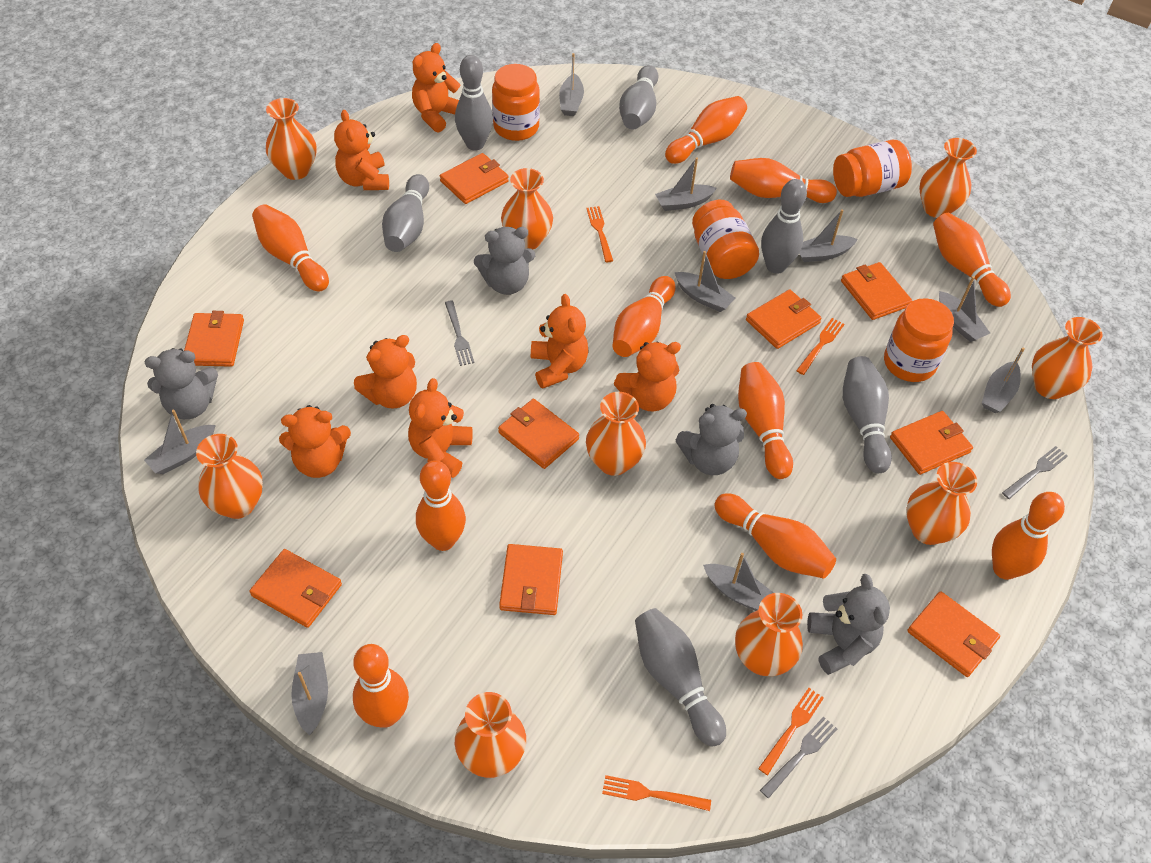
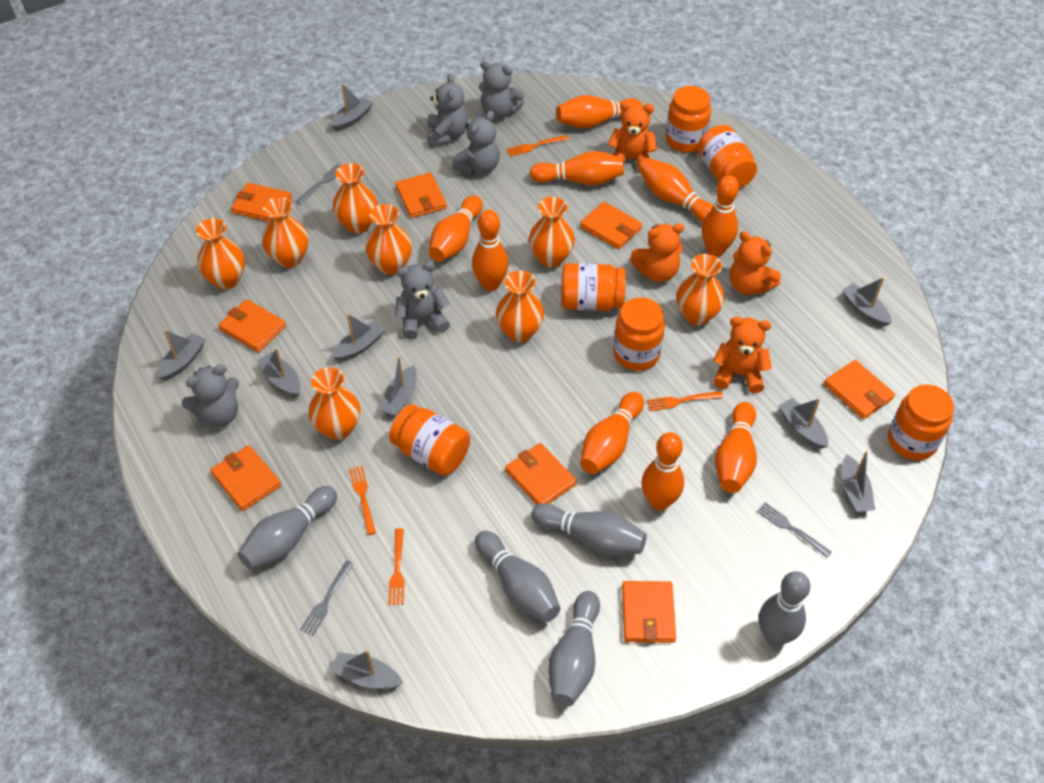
grey bowling pin: [382,174,429,252] [455,55,493,151] [619,65,658,130] [635,608,726,747] [761,179,807,274] [843,356,892,473] = 6 -> [238,486,337,569] [475,531,560,622] [531,503,647,556] [548,591,600,707] [759,571,810,646] = 5
grey teddy bear: [145,348,218,419] [474,227,535,295] [676,404,747,475] [807,574,890,675] = 4 -> [182,365,239,427] [395,262,450,339] [427,74,468,147] [452,111,500,175] [479,61,524,119] = 5
orange bowling pin: [252,204,329,292] [353,644,409,728] [416,460,466,551] [612,276,675,357] [665,96,747,164] [714,493,836,579] [730,158,837,203] [738,362,793,479] [933,213,1011,307] [992,492,1065,580] = 10 -> [429,195,483,262] [472,210,509,291] [530,151,624,185] [556,95,642,128] [580,392,644,474] [639,158,714,223] [642,432,684,510] [702,175,739,257] [715,402,757,493] = 9
orange jar: [492,64,540,141] [692,200,759,279] [833,140,912,197] [884,298,954,382] = 4 -> [389,404,470,476] [561,263,626,311] [613,297,665,371] [666,86,711,153] [697,125,757,189] [888,384,954,460] = 6
orange teddy bear: [279,405,351,478] [334,110,389,190] [354,335,417,409] [408,378,473,478] [412,43,461,133] [531,294,589,389] [614,342,681,412] = 7 -> [608,101,657,169] [630,223,684,282] [713,317,772,393] [730,231,781,295] = 4
orange vase: [196,434,263,519] [266,98,317,180] [455,692,526,778] [501,168,553,249] [586,392,646,476] [735,593,803,676] [906,462,977,545] [919,138,977,218] [1032,317,1103,399] = 9 -> [196,218,245,290] [262,197,309,268] [308,367,360,440] [333,163,378,234] [366,204,412,275] [496,270,544,342] [529,197,575,268] [676,254,725,326] = 8
orange wallet: [184,311,244,367] [249,549,342,628] [440,153,509,204] [498,399,579,469] [499,544,563,615] [746,289,822,349] [841,262,912,320] [890,411,973,475] [907,591,1000,677] = 9 -> [210,445,281,511] [218,299,286,352] [231,183,292,222] [395,173,447,218] [505,443,577,505] [580,201,642,250] [622,581,676,643] [824,360,895,419] = 8

